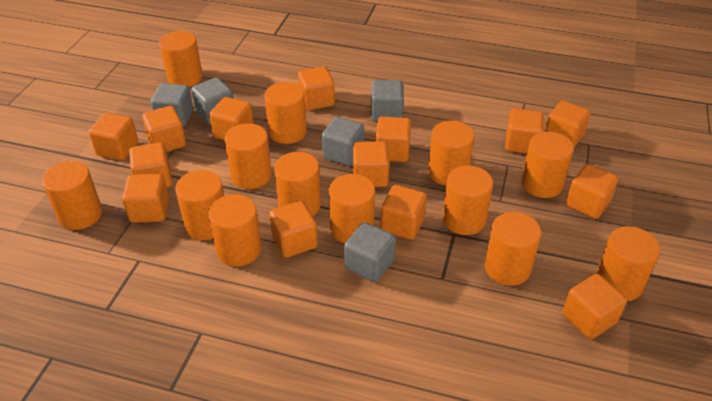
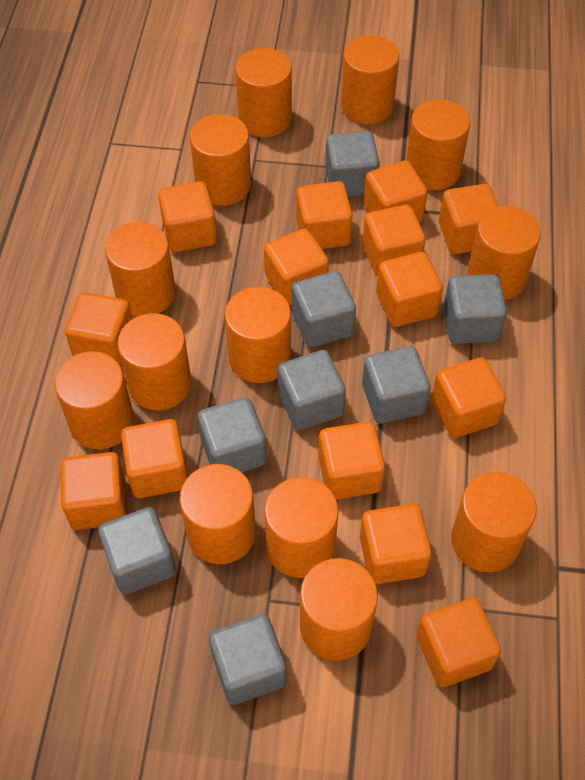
grey cube: [151,83,193,127] [192,77,233,125] [322,117,364,166] [344,222,395,282] [371,80,404,121] = 5 -> [98,507,176,595] [198,397,267,472] [209,614,287,705] [278,350,346,430] [292,271,356,347] [325,131,380,197] [362,346,431,424] [443,274,507,344] = 8

